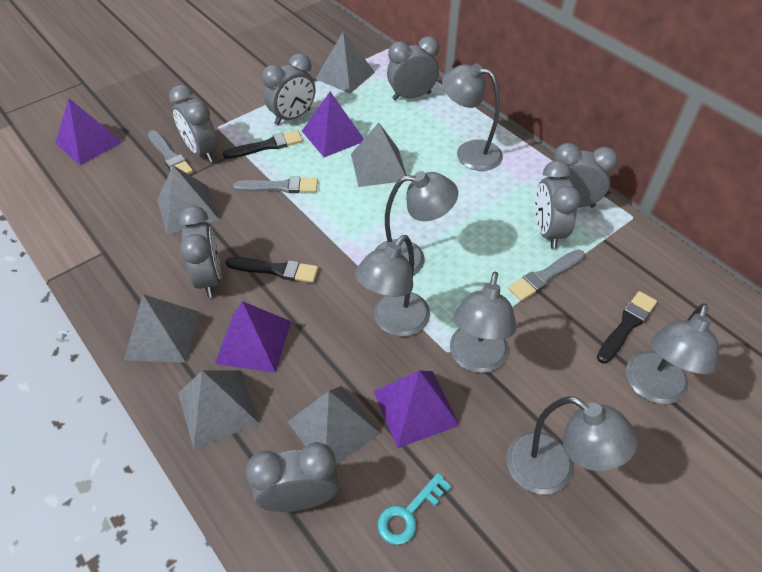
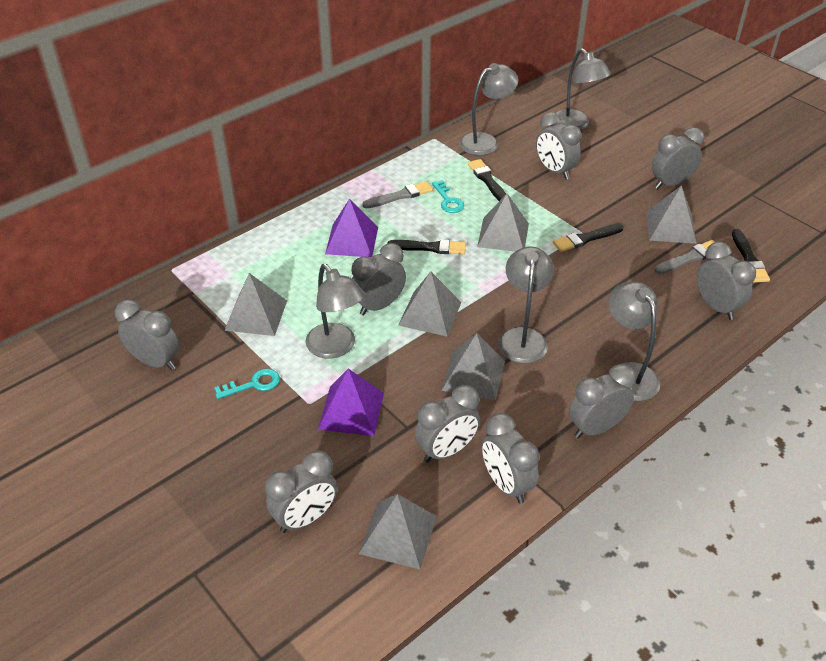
black brush: [223,130,303,159] [225,257,318,283] [597,291,657,363] = 3 -> [388,239,466,254] [468,159,506,201] [553,223,624,252] [732,229,770,283] = 4
grey brush: [148,130,193,174] [233,177,318,193] [508,250,585,301] = 3 -> [362,181,433,208] [655,240,715,274] = 2
grey clock: [169,85,218,162] [179,206,221,297] [245,442,339,512] [262,53,315,125] [387,36,439,100] [535,160,581,249] [553,143,618,207] = 7 -> [115,300,179,371] [265,450,337,533] [351,243,406,315] [415,385,480,463] [482,413,539,504] [536,112,581,180] [569,364,636,438] [652,127,704,189] [697,242,756,320] = 9
grey lamp: [355,235,430,337] [374,171,458,276] [442,63,503,171] [450,271,516,373] [506,396,638,494] [626,303,719,404] = 6 -> [305,264,365,359] [459,63,519,155] [498,246,554,363] [554,48,611,130] [608,282,660,401] = 5
purple pyramid: [55,98,122,165] [215,301,291,373] [302,92,364,157] [373,370,460,448] = 4 -> [318,368,384,436] [325,198,378,257] = 2
turquoise key: [378,473,451,545] = 1 -> [214,369,280,399] [432,180,464,213] = 2

